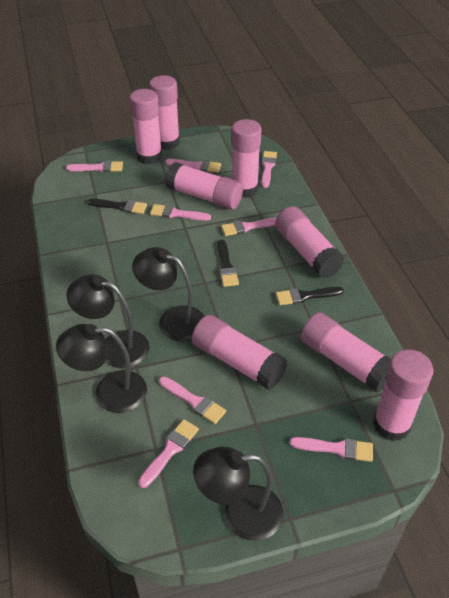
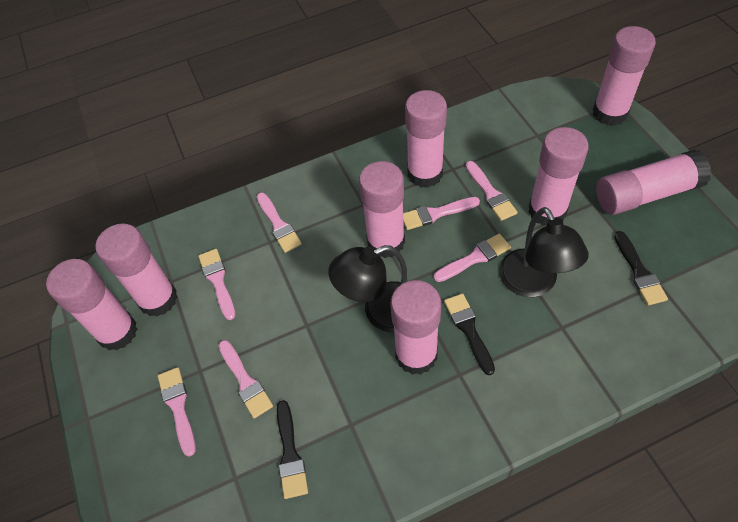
black lamp: [56,324,147,413] [66,274,149,368] [132,247,204,341] [193,447,283,541] = 4 -> [328,245,407,333] [499,207,589,297] = 2
pink brush: [66,161,123,172] [138,419,199,488] [150,204,211,221] [159,377,226,424] [165,159,221,173] [221,217,277,236] [261,151,277,188] [289,437,373,462] = 8 -> [158,367,196,457] [198,249,235,320] [219,340,273,418] [257,192,302,253] [403,197,480,230] [434,234,511,282] [466,161,517,221] = 7

